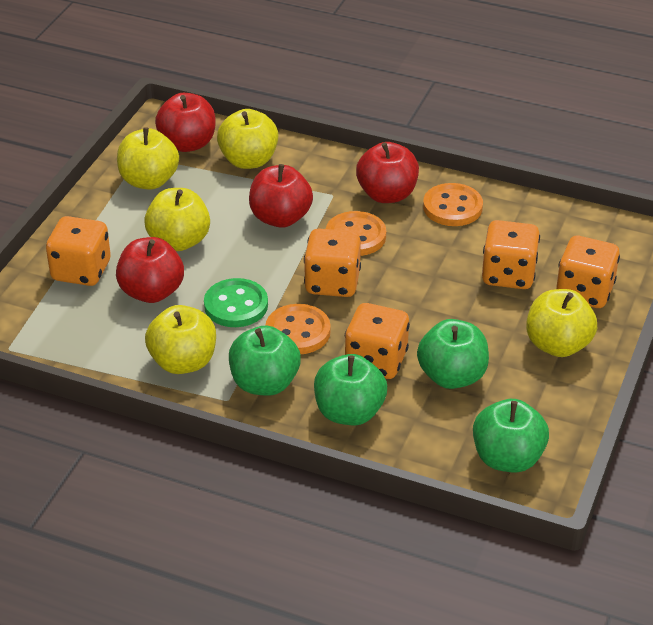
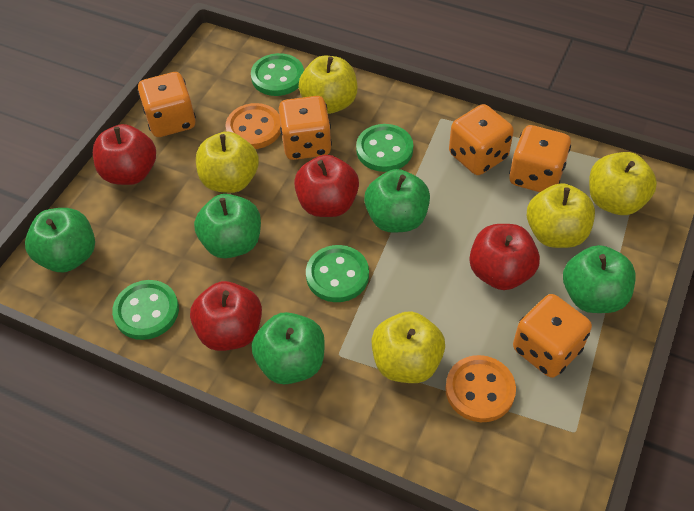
green apple: [229,326,301,396] [314,354,387,426] [417,319,489,389] [473,399,549,473] = 4 -> [25,208,95,272] [194,194,261,258] [252,312,325,385] [364,169,430,233] [563,245,636,313] = 5
green button: [204,278,268,327] = 1 -> [112,280,179,340] [251,53,304,96] [306,245,369,302] [356,124,413,172] = 4
orange button: [265,304,331,354] [326,211,386,256] [423,183,483,226] = 3 -> [226,103,281,149] [445,355,516,422] = 2

